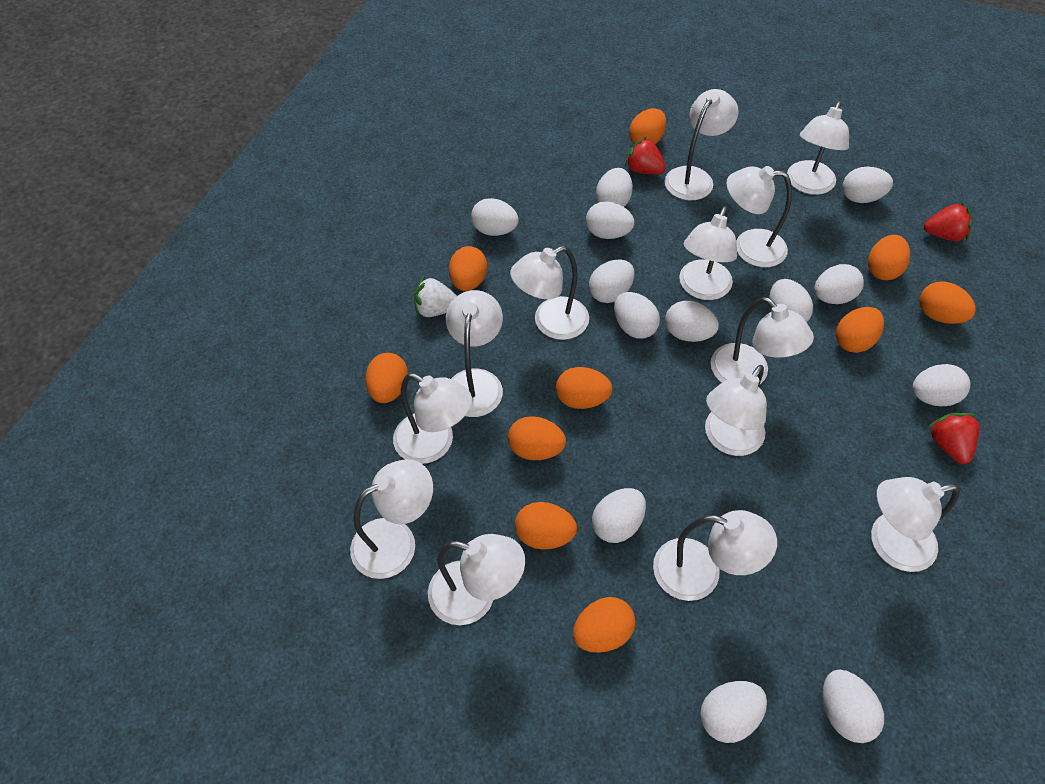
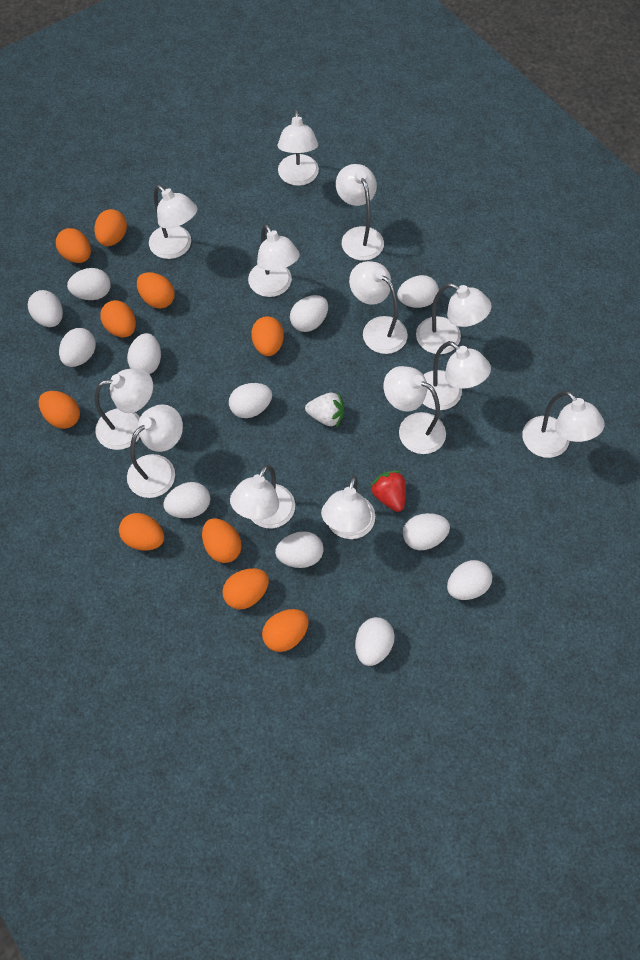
red strawberry: [625,137,666,175] [924,203,972,241] [927,413,979,464] = 3 -> [369,470,406,512] = 1
white egg: [471,198,519,236] [586,202,634,239] [589,260,635,303] [592,488,646,543] [596,168,633,207] [614,292,660,339] [665,301,719,342] [700,681,767,743] [769,279,813,322] [814,264,864,304] [823,669,884,743] [842,167,893,203] [912,364,971,406] = 13 -> [28,290,63,327] [59,328,96,367] [67,268,111,300] [127,333,161,374] [163,482,210,518] [229,383,272,418] [275,531,324,568] [290,295,328,332] [355,617,395,666] [397,275,439,308] [403,513,450,550] [447,560,492,600] = 12

